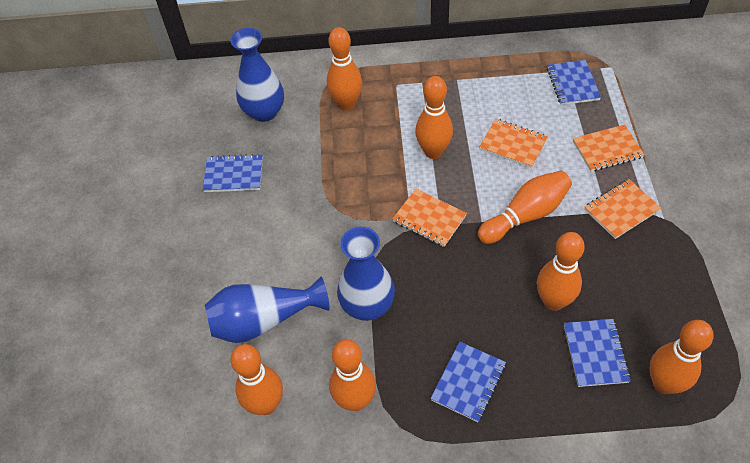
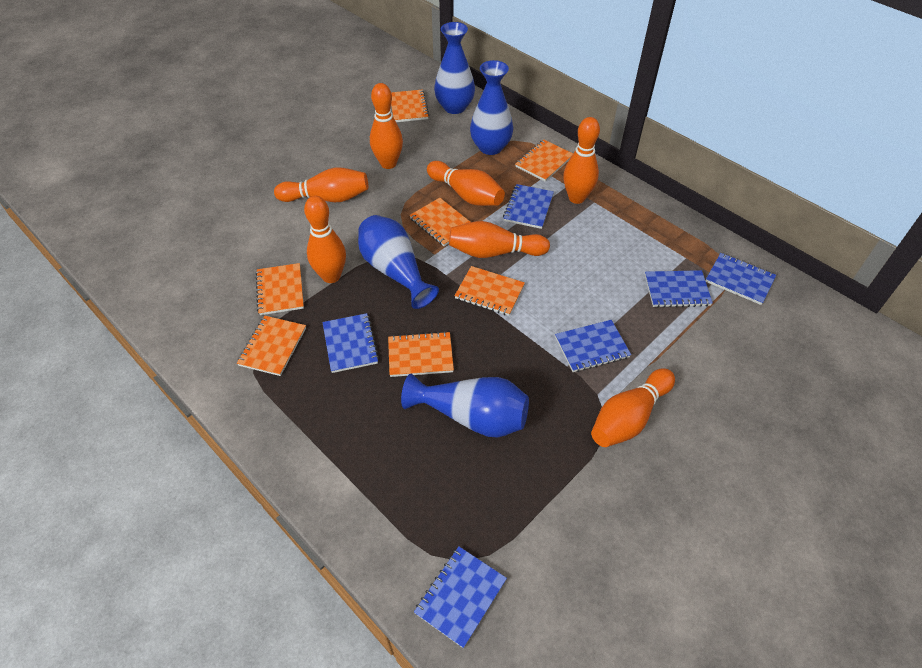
blue notebook: [203,154,263,192] [431,342,506,422] [547,60,601,105] [564,319,631,387] = 4 -> [322,313,379,373] [414,546,507,648] [503,184,554,229] [555,320,631,372] [645,270,713,308] [706,253,776,305] = 6
blue vase: [205,277,329,343] [230,28,284,122] [337,227,395,321] = 3 -> [358,215,439,309] [401,374,529,438] [434,22,475,114] [470,60,513,155] = 4
orange notebook: [393,189,467,247] [479,119,548,168] [573,124,645,171] [584,179,661,239] = 4 -> [237,316,306,376] [256,263,304,315] [388,331,454,377] [391,90,429,122] [409,198,470,246] [454,266,525,316] [515,140,573,182] = 7

